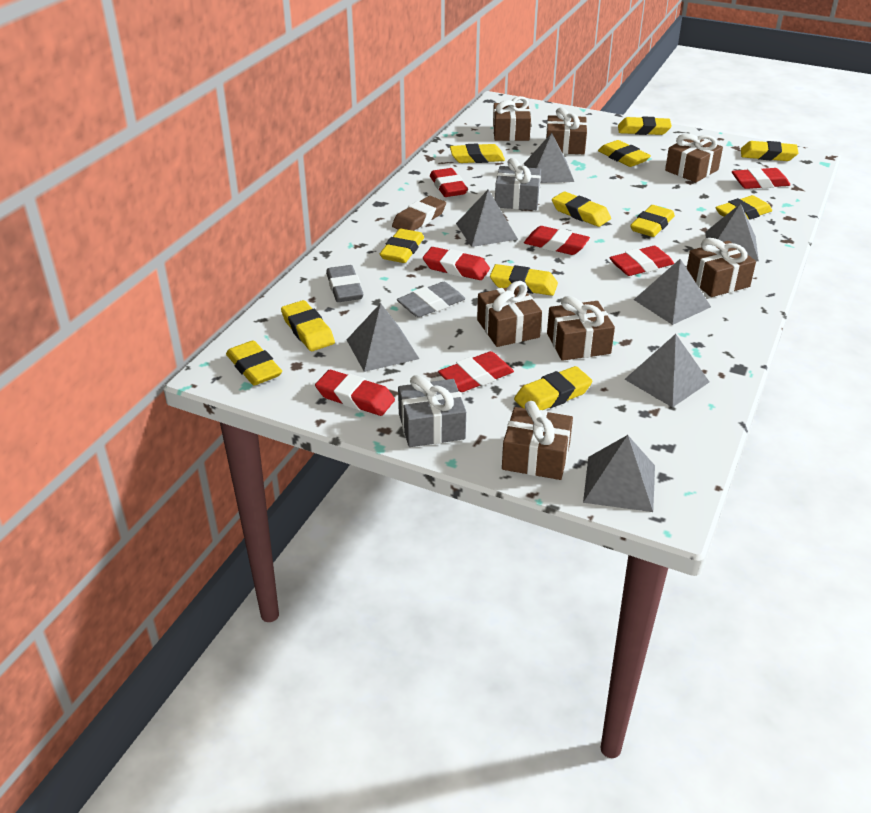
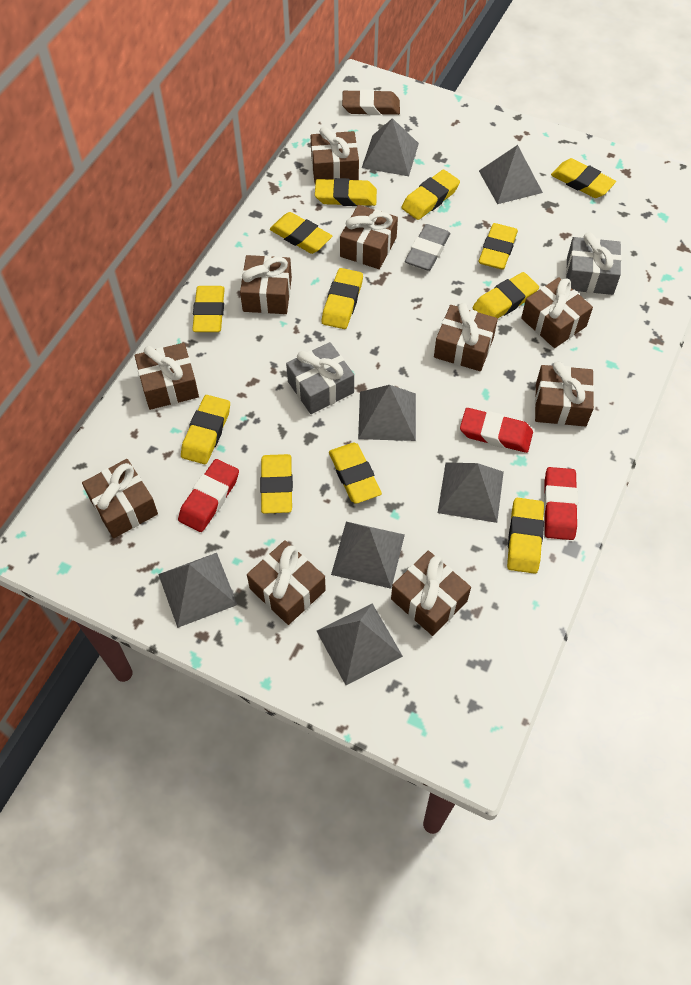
brown gift: [477,281,542,347] [493,96,531,141] [502,401,573,480] [546,107,587,154] [547,296,615,361] [665,134,723,183] [687,238,756,297] = 7 -> [82,459,158,538] [135,343,199,410] [240,255,292,314] [247,540,326,625] [310,127,359,183] [340,205,398,269] [391,551,471,636] [434,303,498,371] [521,277,593,348] [535,361,594,427] = 10
grey eraser: [326,265,364,302] [397,282,465,317] = 2 -> [405,224,450,271] = 1
red eraser: [315,370,395,416] [423,247,490,280] [430,168,468,197] [438,351,514,392] [524,226,590,255] [610,246,674,276] [732,168,790,189] = 7 -> [178,459,239,532] [460,408,533,453] [544,467,578,540] = 3

